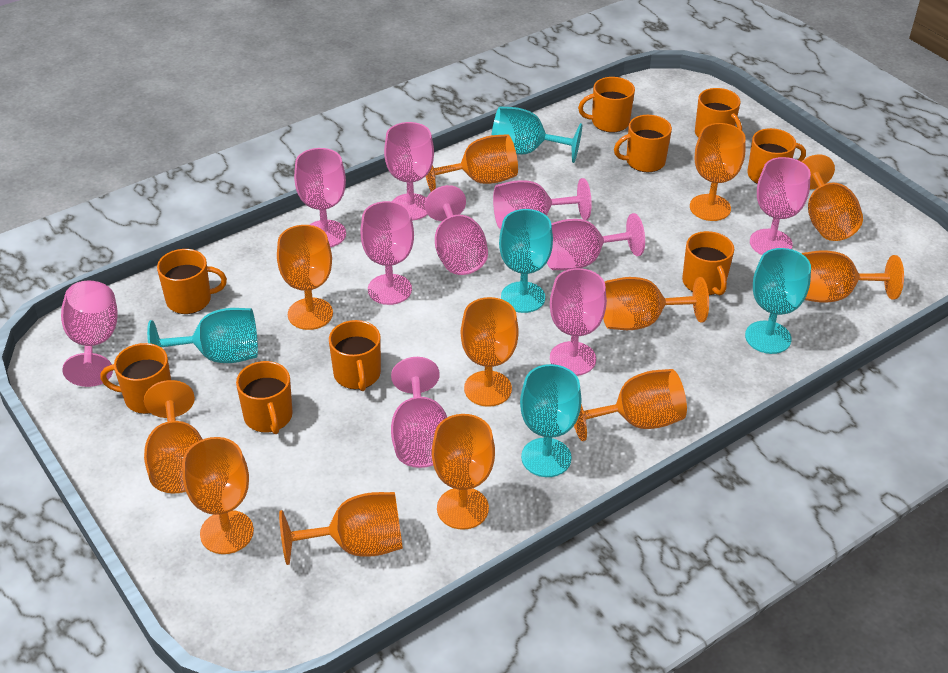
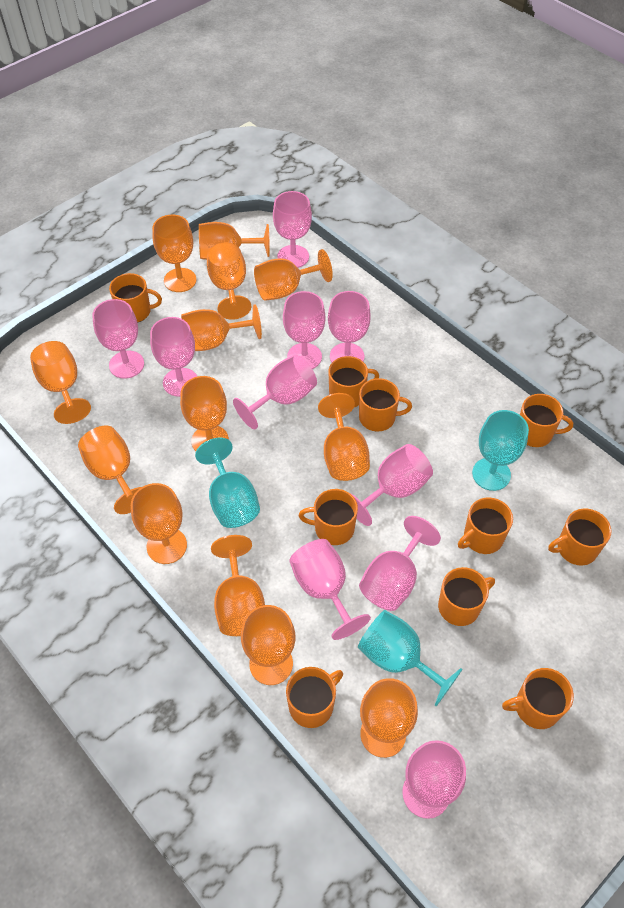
orange goblet: [144,380,203,493] [182,437,254,554] [277,225,333,330] [279,492,403,565] [426,134,518,192] [432,414,495,530] [461,297,519,407] [574,369,687,441] [603,277,709,330] [690,123,746,221] [801,154,863,241] [801,250,904,303] = 12 -> [30,341,91,424] [78,426,141,514] [131,483,187,564] [152,215,197,292] [180,376,229,451] [181,305,262,351] [199,222,270,260] [207,243,251,320] [211,535,265,636] [241,605,295,685] [254,249,333,301] [318,393,370,481] [360,678,418,758] = 13
orange mug: [100,343,171,414] [157,249,227,314] [236,361,292,434] [329,320,381,391] [578,77,635,132] [614,115,672,172] [682,231,734,296] [695,88,742,138] [747,128,806,184] = 9 -> [109,273,162,323] [286,667,343,728] [299,489,358,545] [329,356,379,407] [359,378,412,432] [438,567,495,626] [458,497,513,554] [502,668,574,729] [520,394,573,447] [548,508,612,566] = 10
turquoise goblet: [147,308,258,363] [492,107,582,163] [499,209,553,313] [520,364,582,477] [745,248,811,354] = 5 -> [195,438,260,528] [358,610,462,706] [472,410,529,491] = 3

